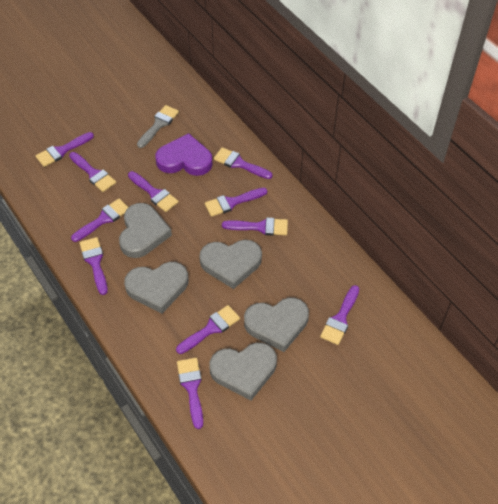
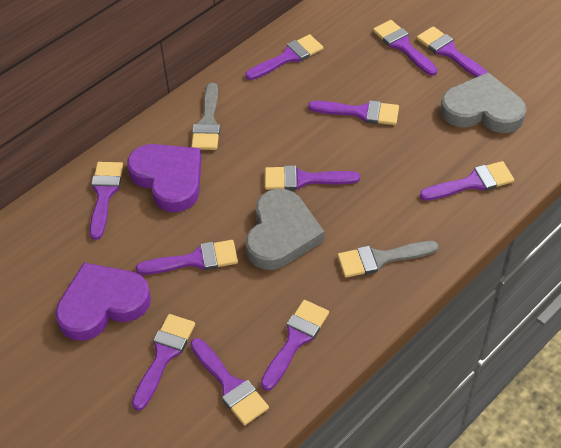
grey brush: [137,105,179,148] = 1 -> [191,83,220,150] [337,241,439,278] = 2
grey heart: [119,203,172,258] [124,262,189,313] [199,240,262,289] [210,343,277,400] [244,298,309,352] = 5 -> [246,189,325,270] [440,72,526,133] = 2
purple heart: [155,133,213,176] = 1 -> [55,263,151,341] [127,144,202,212] = 2

